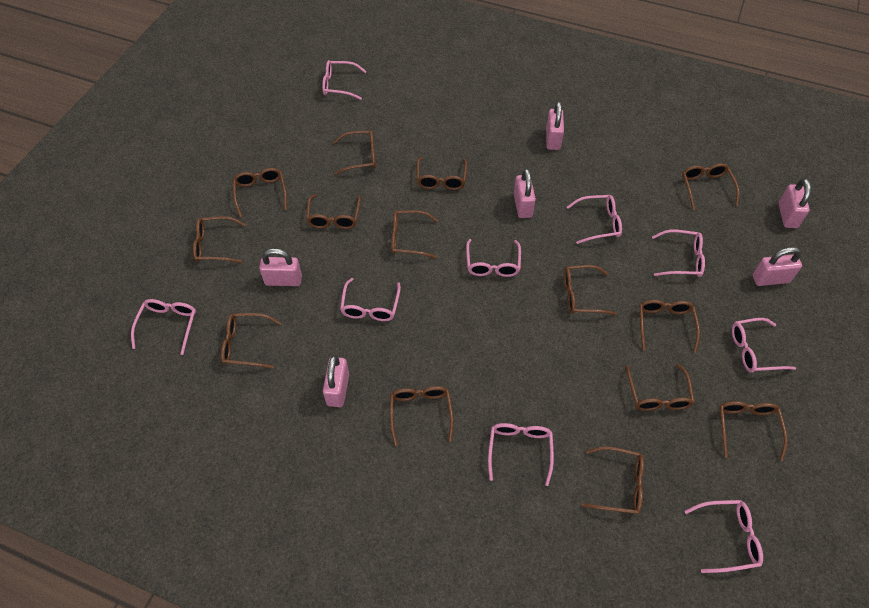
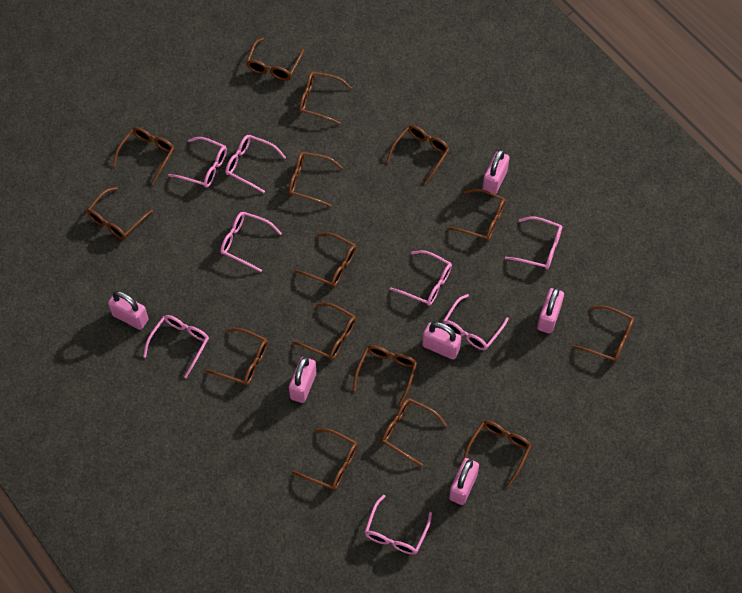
brown glasses: [193,216,246,263] [221,313,281,369] [233,168,287,217] [306,194,361,229] [333,130,376,175] [390,386,453,446] [391,210,438,258] [417,157,467,190] [564,265,617,315] [582,446,644,515] [626,364,695,411] [639,300,700,353] [682,163,739,210] [719,401,788,461] = 14 -> [86,187,153,239] [113,127,174,185] [205,328,268,385] [246,38,304,80] [289,152,343,207] [292,303,356,360] [292,429,358,490] [294,232,356,287] [299,72,352,125] [353,345,417,406] [381,398,448,467] [386,125,450,184] [447,188,506,241] [463,420,531,488] [572,306,634,362] = 15
pink glasses: [131,299,196,355] [322,60,367,100] [340,278,401,321] [466,239,521,277] [488,423,554,486] [567,195,622,244] [652,230,705,277] [685,500,763,573] [732,318,796,373] = 9 -> [143,315,209,378] [168,137,227,188] [220,212,282,272] [225,135,286,193] [365,495,432,555] [390,250,452,306] [443,294,509,350] [505,217,562,269] = 8

